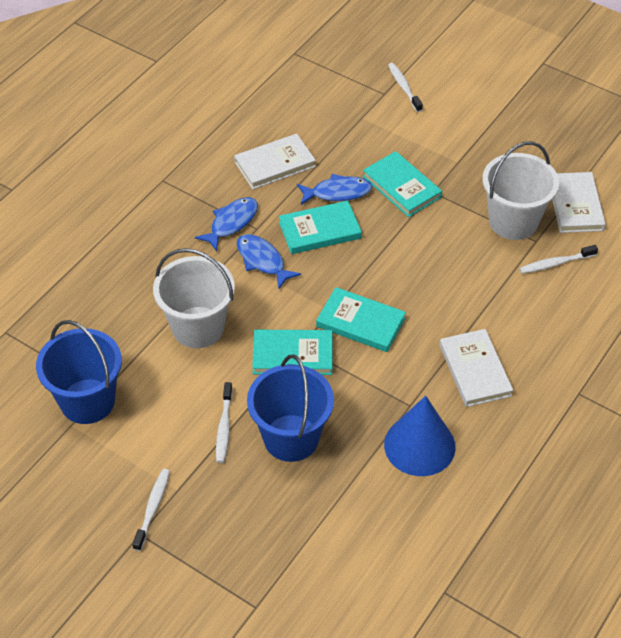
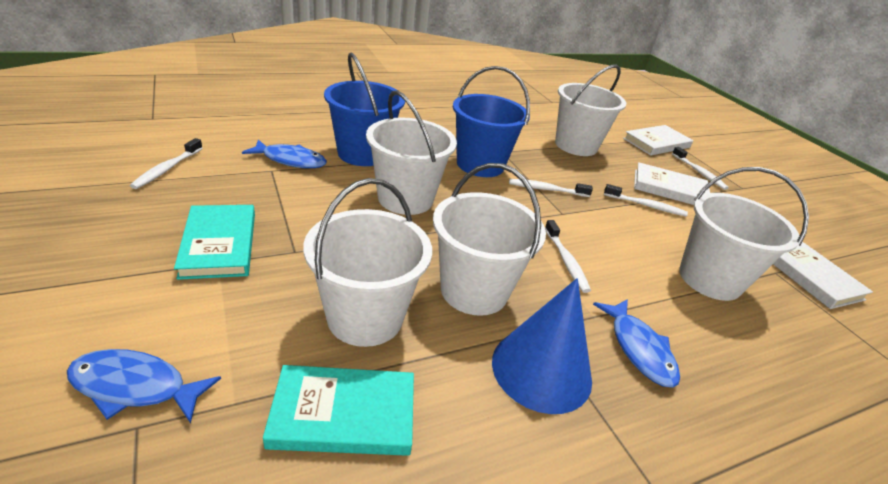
turquoise book: [252,330,332,375] [279,200,362,254] [316,287,406,352] [363,151,442,217] = 4 -> [174,205,255,280] [263,365,414,456] = 2
white bucket: [153,248,235,348] [482,141,559,240] = 2 -> [303,178,432,347] [366,90,457,215] [433,163,546,316] [555,65,626,156] [679,167,809,301] = 5
white toothbrush: [132,469,170,551] [216,382,233,463] [388,63,423,112] [519,245,598,274] = 4 -> [130,138,203,189] [509,179,593,197] [545,220,591,293] [604,184,688,217] [672,147,729,190] = 5

